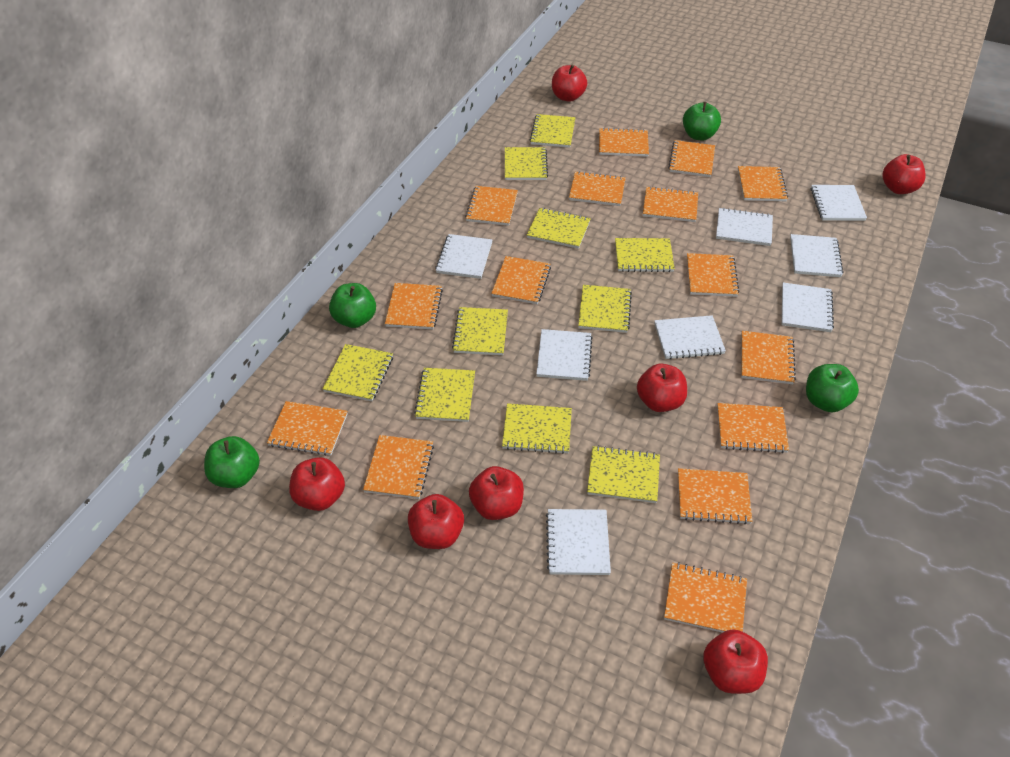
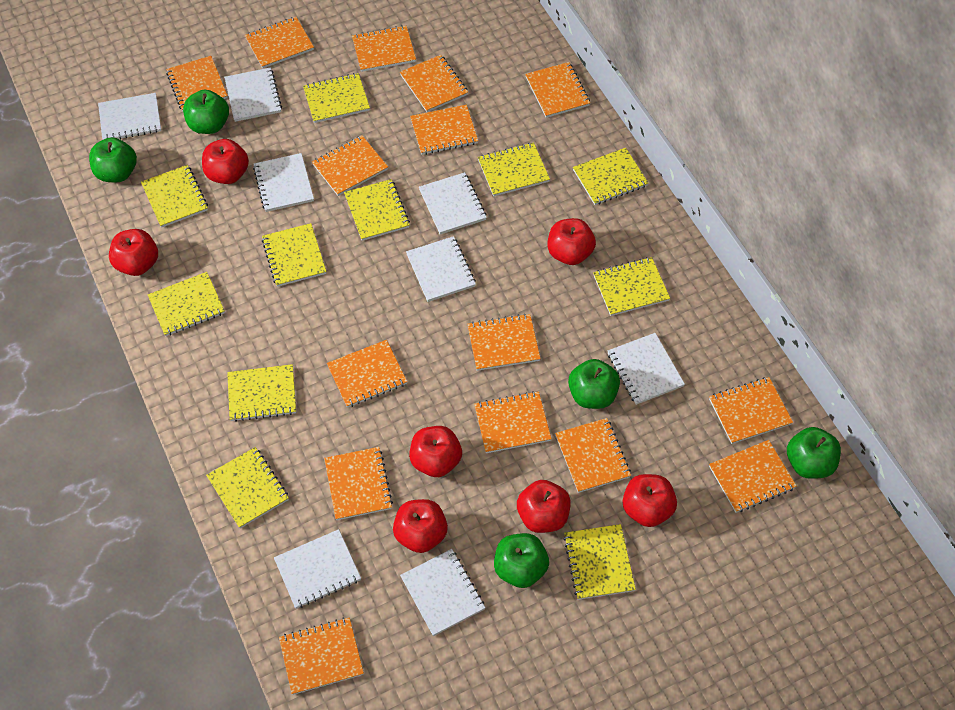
green apple: [204,436,260,488] [329,283,376,328] [683,102,721,140] [806,364,859,412] = 4 -> [89,137,137,182] [183,90,229,134] [494,533,549,588] [568,359,620,409] [787,427,841,479] = 5
yellow notebook: [323,344,393,401] [414,368,475,422] [452,307,508,355] [502,403,572,454] [505,147,548,180] [527,208,591,249] [530,114,575,148] [578,285,632,333] [587,445,660,503] [615,238,675,272] = 10 -> [141,165,208,228] [148,272,225,336] [206,447,289,528] [227,364,296,422] [262,223,326,287] [303,73,370,123] [344,179,410,241] [478,142,550,196] [563,524,636,600] [573,148,648,205] [593,257,670,316] = 11

